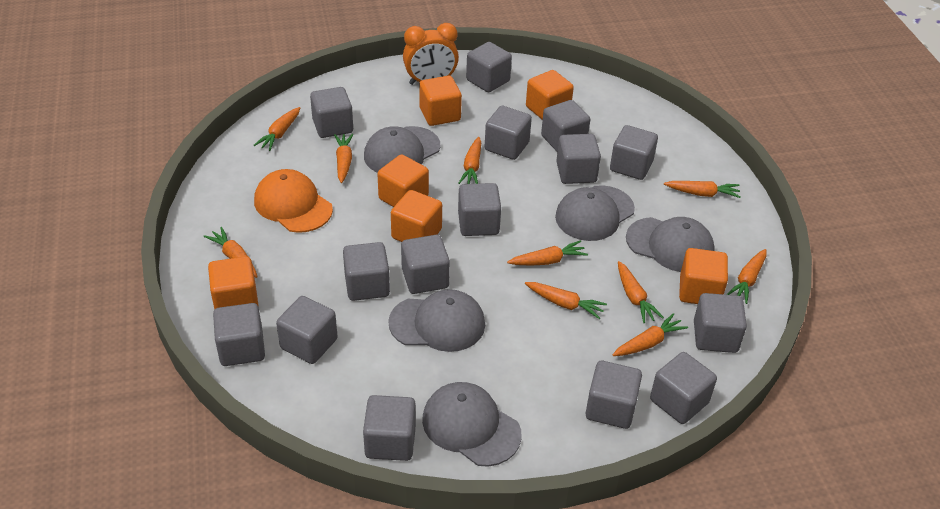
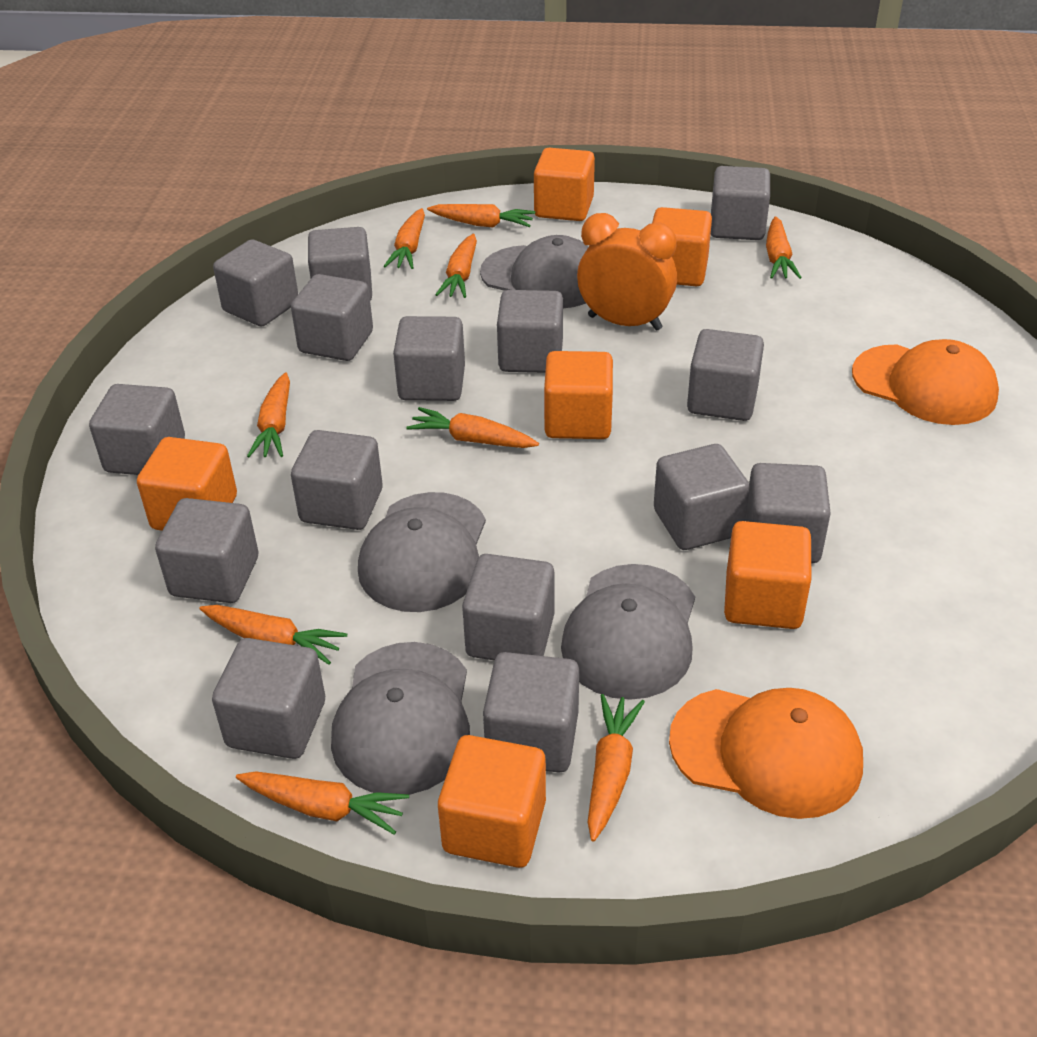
grey cap: [364,126,440,173] [388,289,485,352] [422,382,522,467] [555,185,635,241] [626,217,715,272] = 5 -> [331,642,470,795] [358,492,486,612] [480,235,589,308] [561,564,695,700] = 4
orange cap: [254,169,333,233] = 1 -> [669,688,863,819] [852,339,999,425] = 2
orange carrot: [204,227,258,278] [254,107,300,151] [334,134,354,183] [458,137,482,184] [507,240,588,266] [525,282,607,319] [613,313,688,356] [618,261,664,323] [664,181,741,198] [726,249,766,304] = 10 -> [199,605,347,665] [236,771,409,835] [247,373,290,457] [384,208,425,269] [406,407,539,448] [427,204,535,228] [435,234,477,298] [588,694,645,842] [766,216,802,279] = 9

